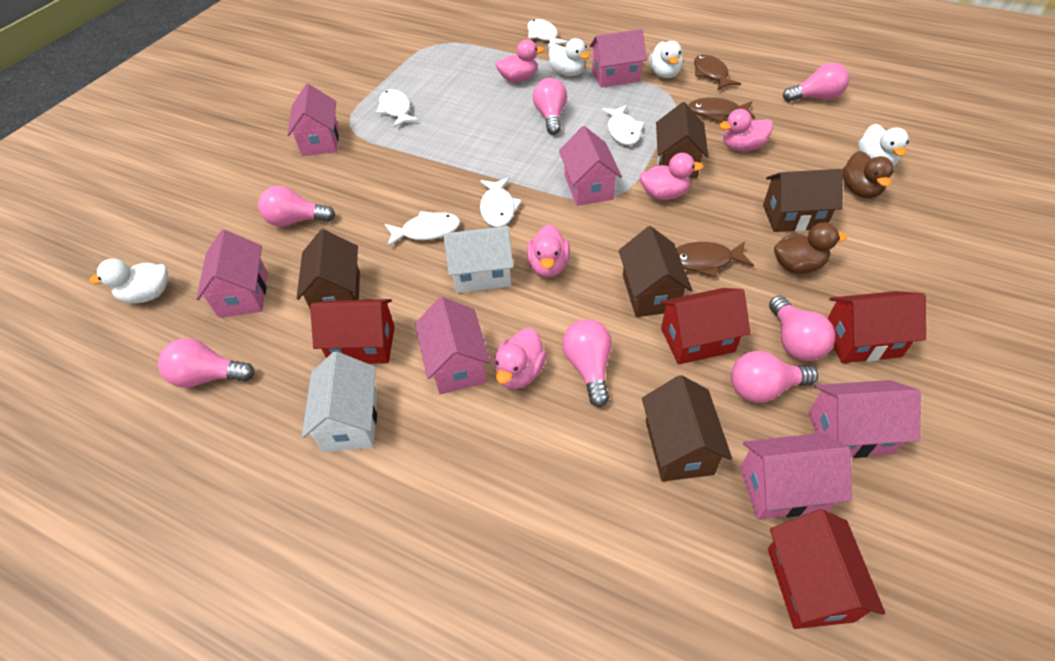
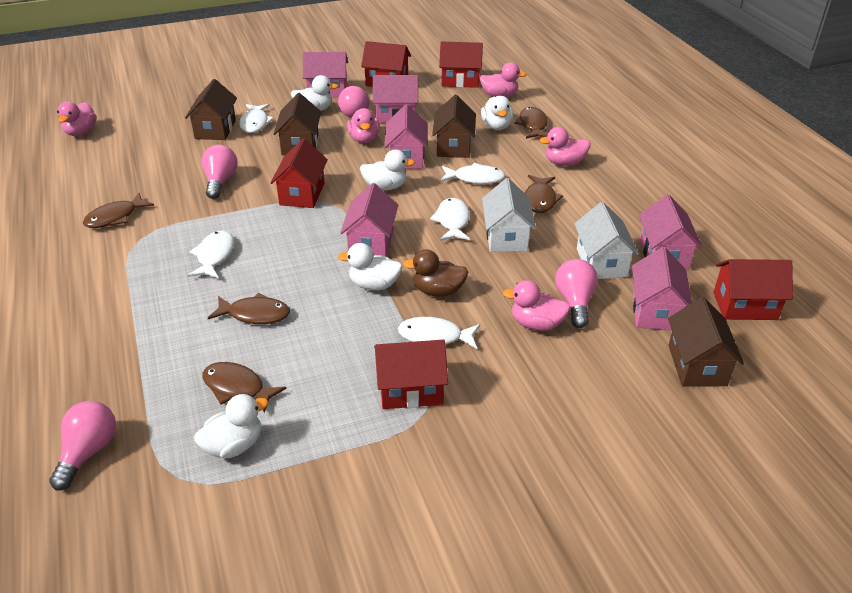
brown duck: [774,222,847,274] [842,151,894,198] = 2 -> [403,249,469,297] = 1
brown fish: [676,241,754,277] [688,97,755,122] [694,54,741,91] = 3 -> [83,193,154,228] [202,362,287,413] [208,293,290,324] [514,107,548,139] [525,175,563,213] = 5
brown house: [296,229,360,308] [619,226,692,317] [642,375,732,482] [656,102,708,179] [763,169,843,232] = 5 -> [185,79,237,140] [274,93,321,155] [432,95,476,158] [668,297,744,387] = 4
pink house: [196,230,267,318] [287,84,339,156] [415,297,491,395] [559,126,622,206] [590,29,647,88] [740,433,852,519] [808,380,921,458] = 7 -> [303,52,348,98] [340,183,398,257] [373,75,418,123] [384,104,428,168] [632,247,692,331] [639,194,703,270] = 6
pink light bulb: [158,338,255,388] [258,186,335,227] [533,78,567,135] [562,319,612,407] [731,351,818,403] [769,296,835,361] [783,63,849,102] = 7 -> [49,401,116,491] [202,145,238,199] [338,86,369,118] [555,259,598,328] = 4
red house: [310,299,395,364] [660,288,751,365] [768,509,885,629] [827,291,926,363] = 4 -> [270,139,328,208] [361,41,411,87] [374,340,448,409] [439,41,483,88] [713,259,793,320] = 5
white duck: [89,259,168,303] [549,38,590,76] [649,41,683,78] [858,124,909,166] = 4 -> [194,394,269,458] [291,75,338,111] [338,243,402,290] [360,149,415,190] [481,96,513,130] = 5

